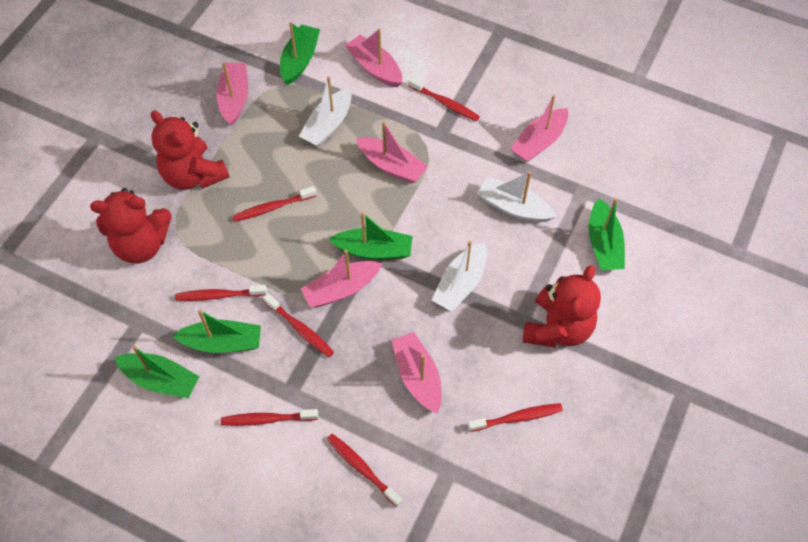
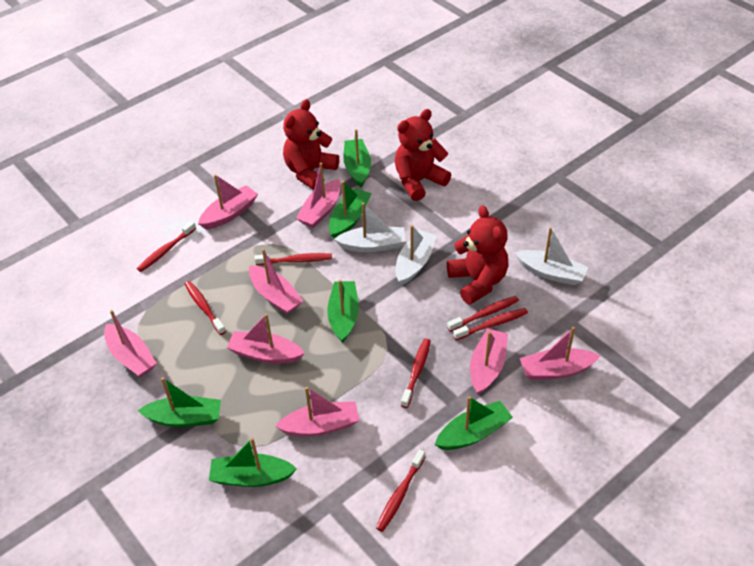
green boat: [114,345,200,398] [172,310,261,353] [280,22,320,85] [329,212,412,259] [589,198,625,270] = 5 -> [137,377,221,427] [209,437,297,487] [327,280,359,343] [329,181,372,239] [343,129,371,187] [435,396,513,450] = 6
pink boat: [216,62,248,126] [301,250,382,308] [345,29,402,87] [356,121,428,183] [392,332,442,414] [511,95,568,162] = 6 -> [104,310,157,377] [198,174,258,229] [227,313,305,364] [249,249,303,314] [275,387,359,436] [296,163,341,228] [470,329,508,395] [520,327,600,380] = 8

